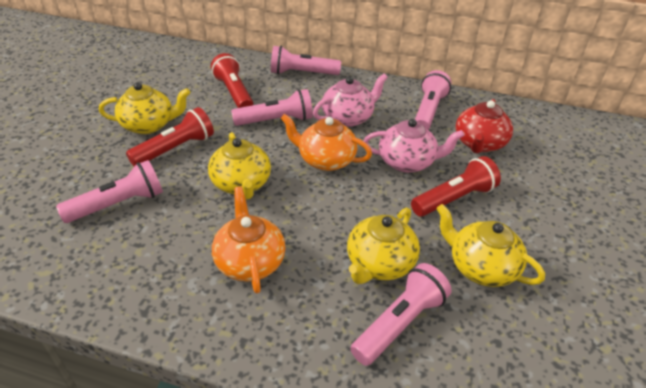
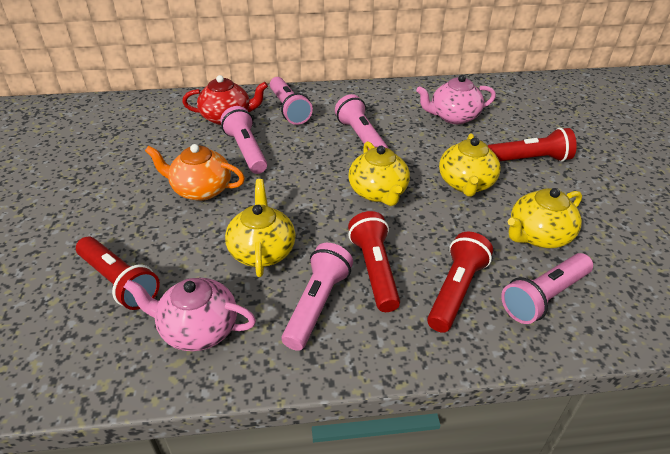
orange teapot: [212,187,285,293] [280,114,372,171] = 2 -> [145,144,245,201] = 1
red flashlight: [126,107,214,166] [211,53,254,108] [411,156,501,217] = 3 -> [76,237,160,310] [348,211,400,312] [427,232,493,333] [487,128,577,162] = 4

